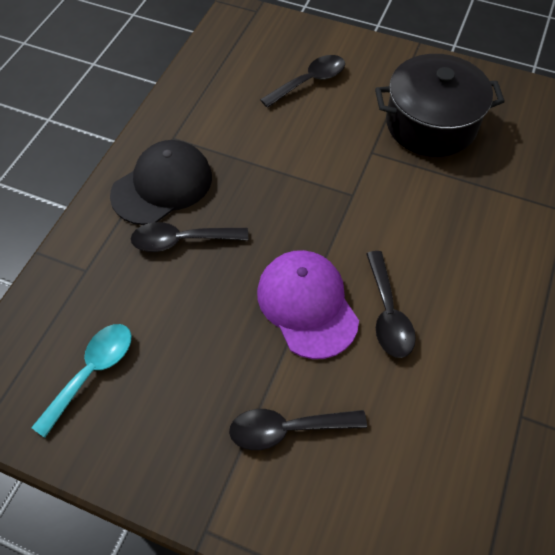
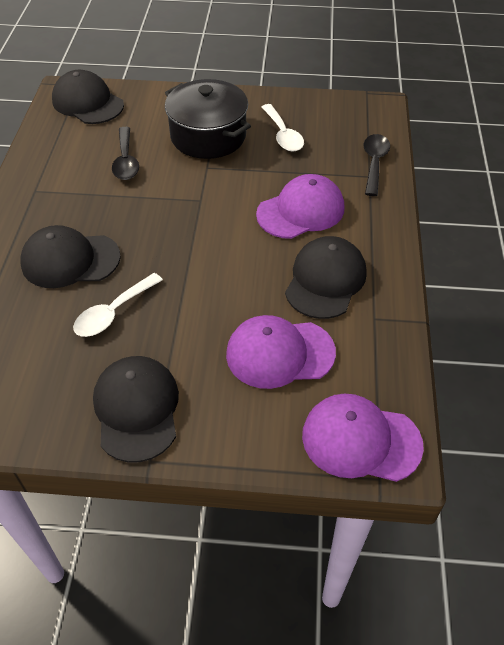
black cap: [110,140,212,225] = 1 -> [20,225,121,288] [52,70,124,124] [93,356,179,463] [285,236,367,319] = 4
black spoon: [131,222,248,252] [229,409,367,450] [260,55,345,108] [366,251,416,358] = 4 -> [112,127,139,180] [364,134,390,196] = 2
purple cap: [257,250,359,359] = 1 -> [226,315,336,389] [256,174,345,239] [302,394,424,482] = 3
turquoise spoon: [31,324,132,438] = 1 -> none = 0
white spoon: none = 0 -> [73,273,163,337] [262,104,304,152] = 2

